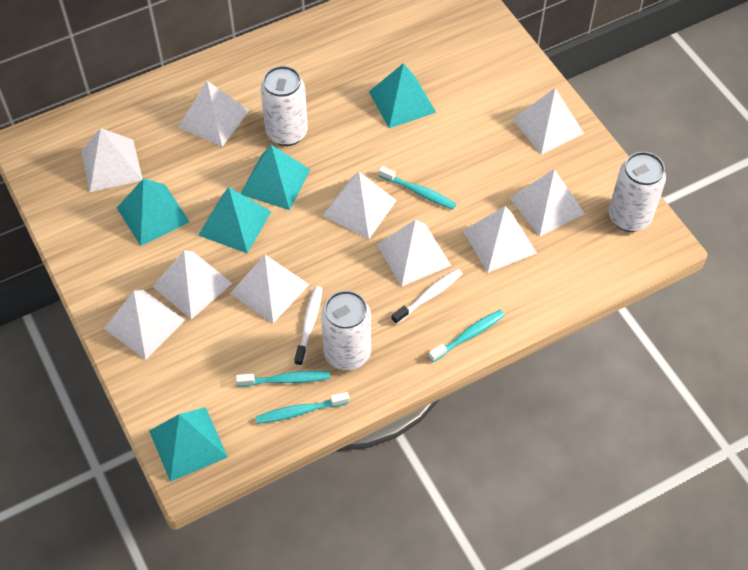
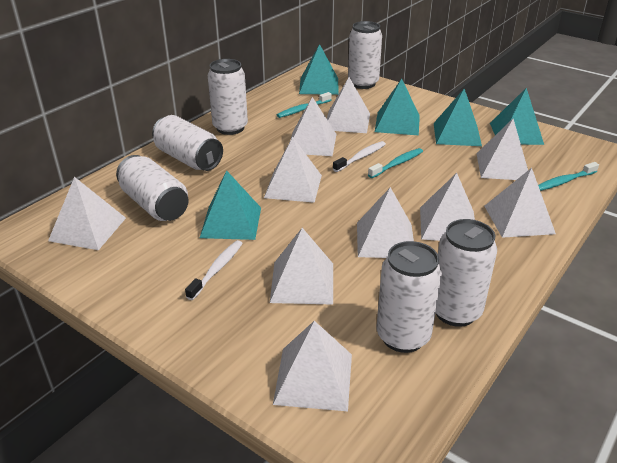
turquoise toothbrush: [236,371,330,386] [256,392,350,424] [379,166,456,209] [428,309,505,362] = 4 -> [277,92,332,118] [368,148,423,178] [538,162,599,191] = 3
white can: [260,66,308,146] [321,290,371,370] [609,152,666,232] = 3 -> [116,155,189,221] [152,115,223,171] [208,59,248,135] [348,21,382,89] [377,241,442,353] [436,219,497,327] = 6

